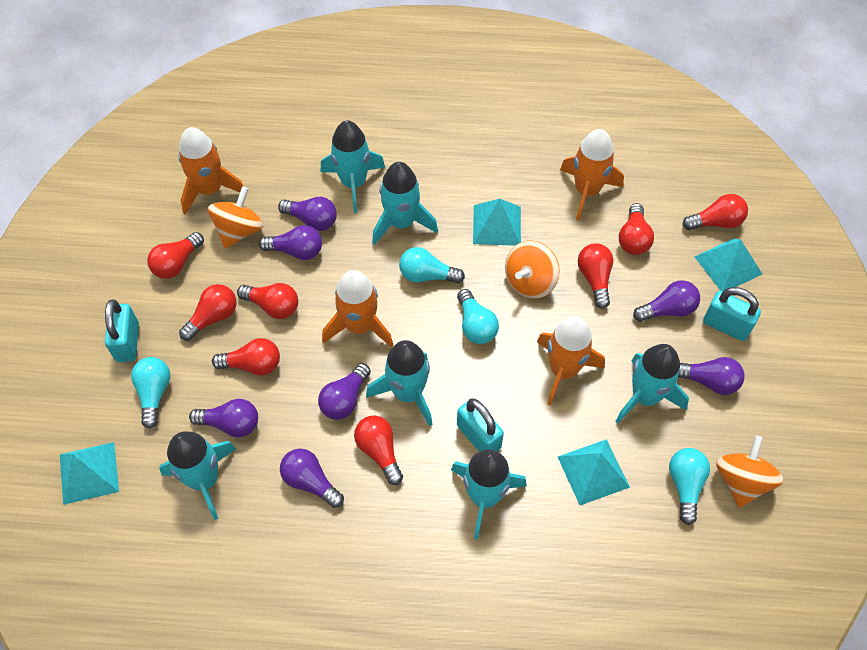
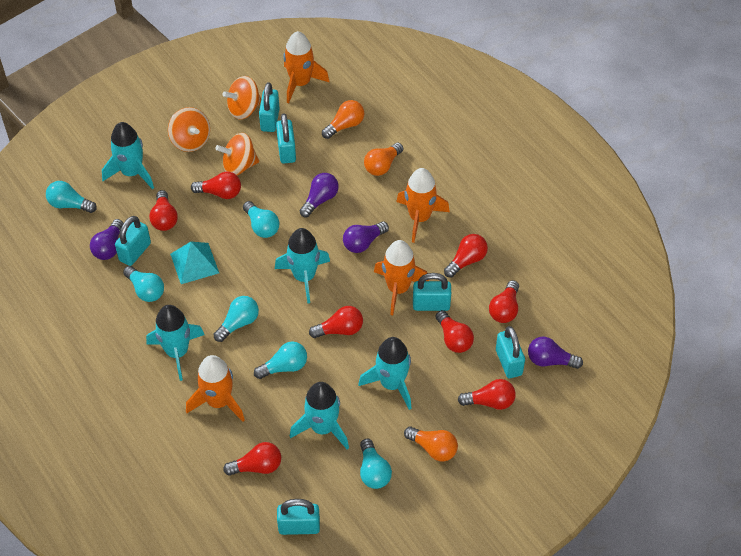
orange light bulb: none = 0 -> [322,100,364,139] [364,143,403,176] [404,427,458,461] = 3
purple light bulb: [189,399,258,437] [259,225,322,260] [278,197,337,231] [280,448,344,508] [318,363,371,420] [633,280,700,322] [678,357,745,395] = 7 -> [90,219,123,260] [300,173,339,217] [343,221,389,253] [528,337,583,369] = 4
turquoise light bulb: [131,357,170,429] [399,247,465,283] [457,289,499,344] [669,448,710,525] = 4 -> [46,181,97,213] [123,266,164,302] [213,296,259,342] [243,201,280,238] [254,341,307,379] [360,439,392,489] = 6
turquoise padlock: [105,299,139,362] [457,399,504,451] [703,287,761,341] = 3 -> [115,216,151,266] [259,82,280,132] [276,113,296,163] [277,499,320,535] [413,273,451,311] [496,326,525,378] = 6
turquoise pyramid: [60,442,119,505] [473,199,521,246] [558,439,630,505] [695,238,762,291] = 4 -> [170,242,219,284] = 1
turquoise rocket: [159,431,236,520] [321,120,385,213] [366,340,433,426] [372,162,438,245] [451,449,527,540] [616,344,689,423] = 6 -> [102,122,154,189] [146,305,205,381] [275,228,330,304] [290,382,349,449] [358,337,412,410] = 5

